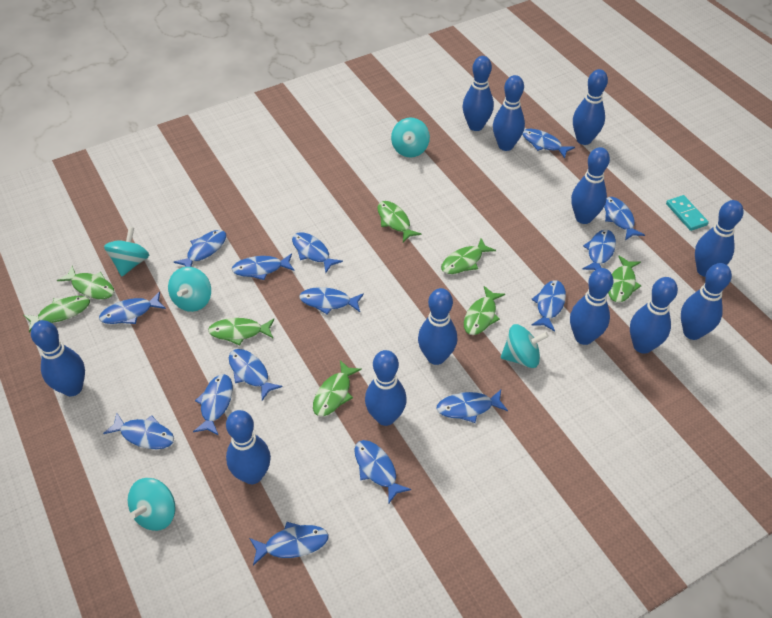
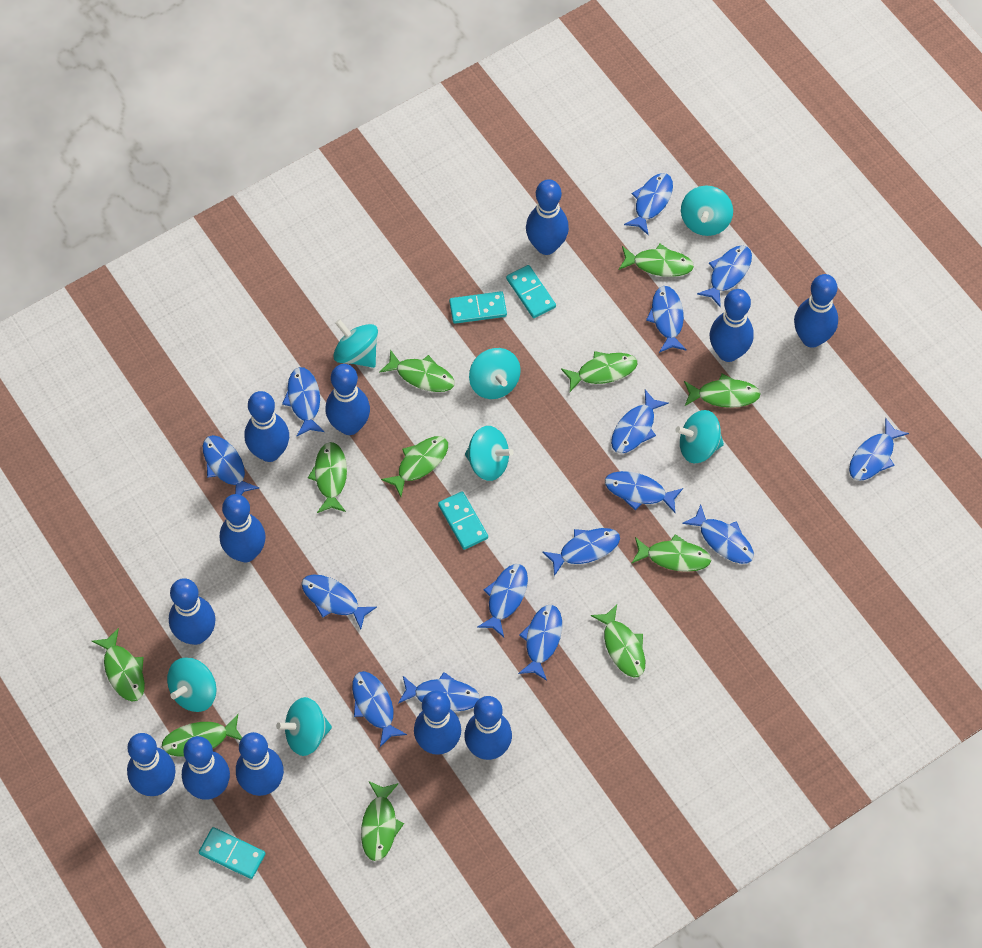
green fish: [23,296,90,333] [56,266,114,299] [208,318,274,346] [313,360,362,417] [377,201,421,242] [441,238,496,274] [464,286,505,335] [608,256,641,303] = 8 -> [92,628,145,701] [162,714,242,757] [308,442,347,513] [361,781,404,861] [379,349,455,392] [381,436,448,497] [561,351,637,392] [591,605,645,678] [619,244,694,277] [631,534,712,572] [684,374,761,408] = 11
turquoise domino: [666,195,709,231] = 1 -> [199,827,266,879] [438,491,488,550] [449,291,507,324] [506,265,556,318] = 4
turquoise spinning top: [104,227,149,276] [128,478,176,531] [168,267,211,312] [391,118,430,157] [501,324,549,368] = 5 -> [167,658,216,712] [276,697,332,756] [333,319,378,368] [465,426,514,481] [469,348,521,399] [676,410,724,463] [681,186,733,236] = 7

